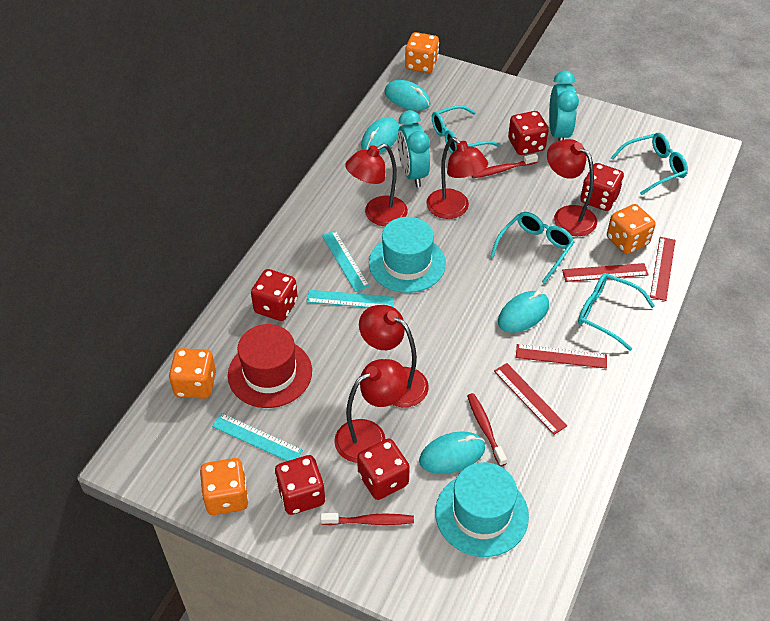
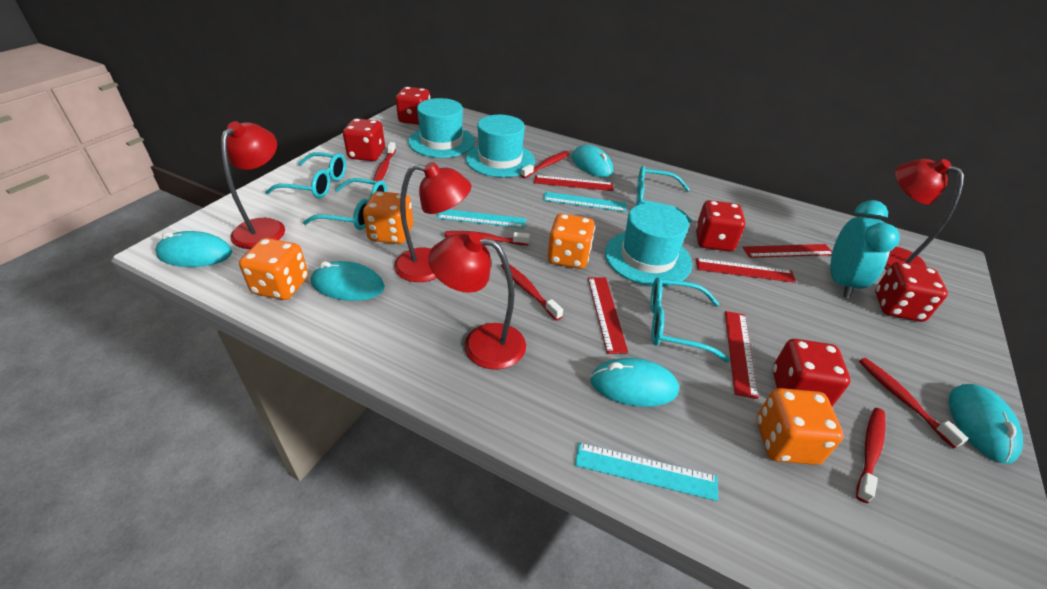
red hat: [228,324,312,408] = 1 -> none = 0
red lamp: [334,359,408,463] [345,144,408,226] [359,305,429,407] [426,137,488,219] [547,139,597,236] = 5 -> [221,121,285,249] [394,162,471,282] [428,232,526,370] [885,159,964,270] = 4
red ruler: [494,363,567,435] [516,344,607,369] [562,263,649,282] [650,237,675,301] = 4 -> [534,175,613,191] [588,277,628,354] [696,258,796,283] [725,311,759,399] [742,244,832,258] = 5
red toothbrush: [321,513,414,525] [467,393,507,466] [472,153,538,178] = 3 -> [373,142,396,181] [445,231,530,245] [501,264,563,321] [521,151,569,178] [856,408,886,503] [859,358,969,448] = 6
turquoise clock: [397,110,430,187] [549,70,579,141] = 2 -> [830,200,900,298] = 1
turquoise hat: [369,217,446,293] [435,462,529,557] = 2 -> [408,98,475,158] [466,115,535,177] [605,203,692,286] = 3
turquoise mouse: [361,117,399,153] [385,80,430,111] [419,431,485,474] [498,291,549,333] = 4 -> [155,231,232,267] [311,261,385,301] [572,145,613,177] [590,358,679,407] [949,384,1023,464] = 5

